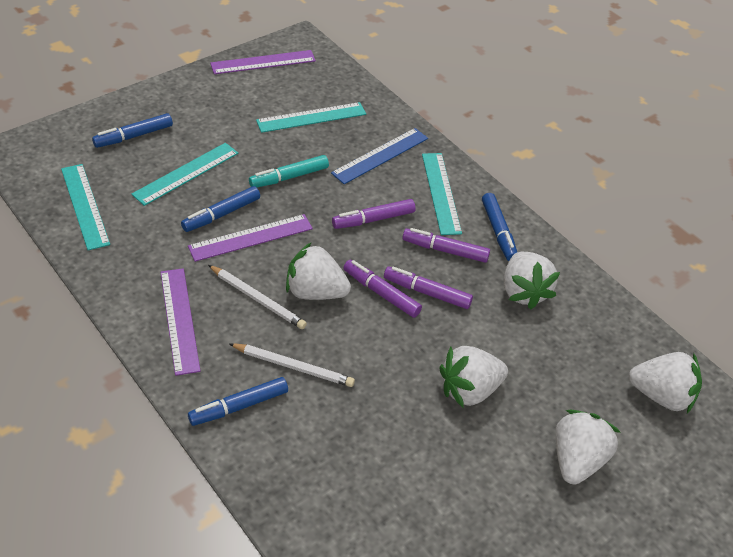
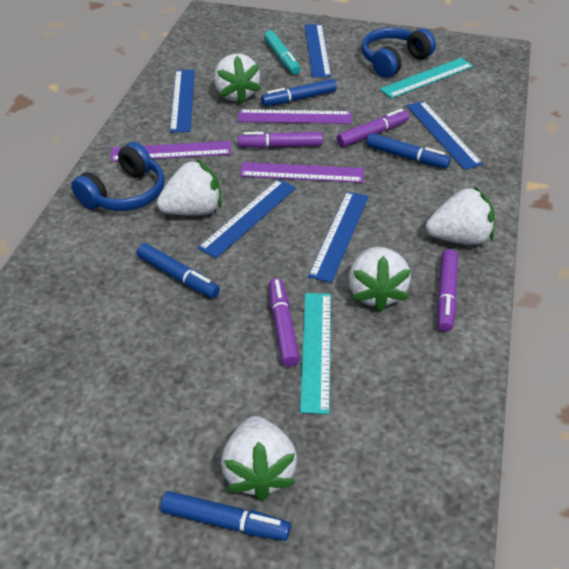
blue headphones: none = 0 -> [71,142,165,211] [361,28,436,78] = 2
blue ruler: [331,128,428,184] = 1 -> [170,70,195,132] [198,179,296,258] [304,24,331,78] [308,191,369,283] [407,101,483,170] = 5
turquoise ruler: [61,164,110,250] [131,143,238,206] [256,102,366,133] [422,153,462,235] = 4 -> [300,293,331,414] [380,58,473,98] = 2
white pencil: [208,265,307,329] [229,343,355,387] = 2 -> none = 0

